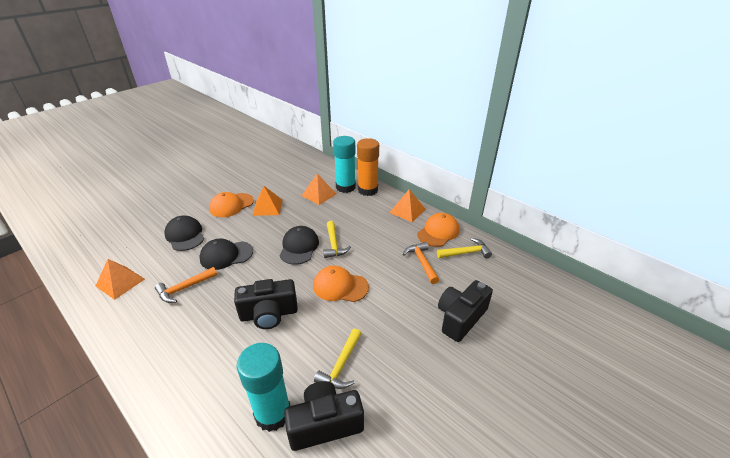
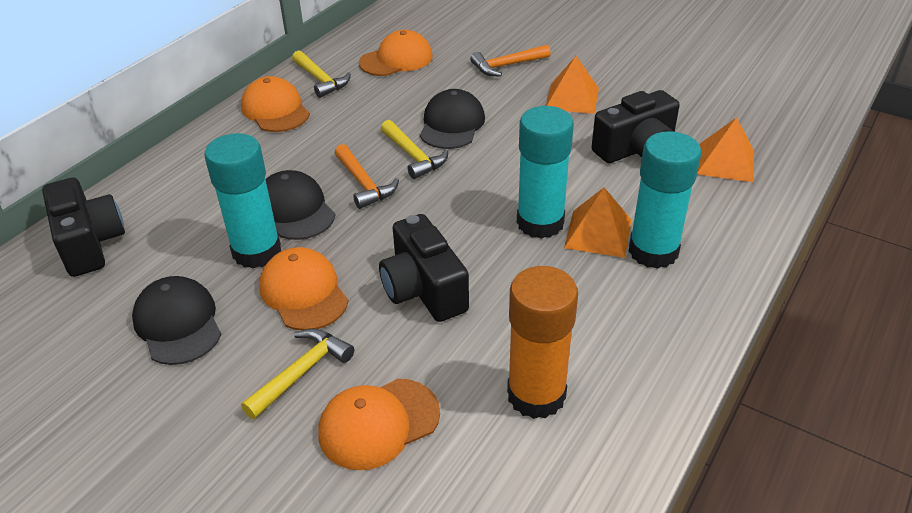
orange cap: [209,192,254,217] [313,266,369,302] [417,213,459,247] = 3 -> [241,76,310,132] [259,247,349,331] [318,379,440,470] [359,30,433,76] = 4
orange pyramid: [96,259,145,300] [252,186,282,216] [301,174,336,205] [389,189,425,222] = 4 -> [546,56,599,114] [564,188,631,258] [697,117,754,182] = 3
turquoise glue stick: [237,343,290,432] [333,136,356,193] = 2 -> [204,133,281,268] [517,106,574,239] [629,131,701,269] = 3

